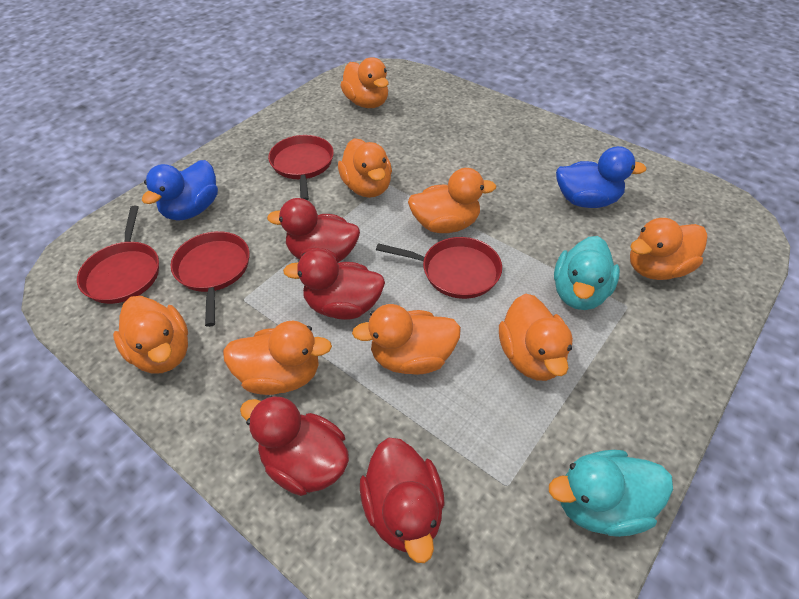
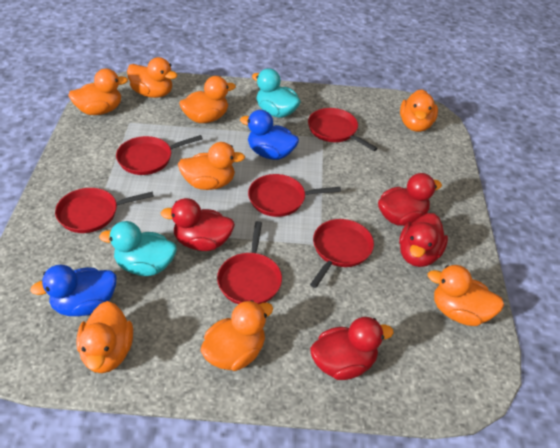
red pan: [77,206,159,304] [171,231,250,327] [268,135,334,200] [376,237,502,299] = 4 -> [55,188,154,233] [116,135,203,175] [217,221,282,304] [248,174,341,217] [308,108,378,151] [310,219,374,288] = 6

